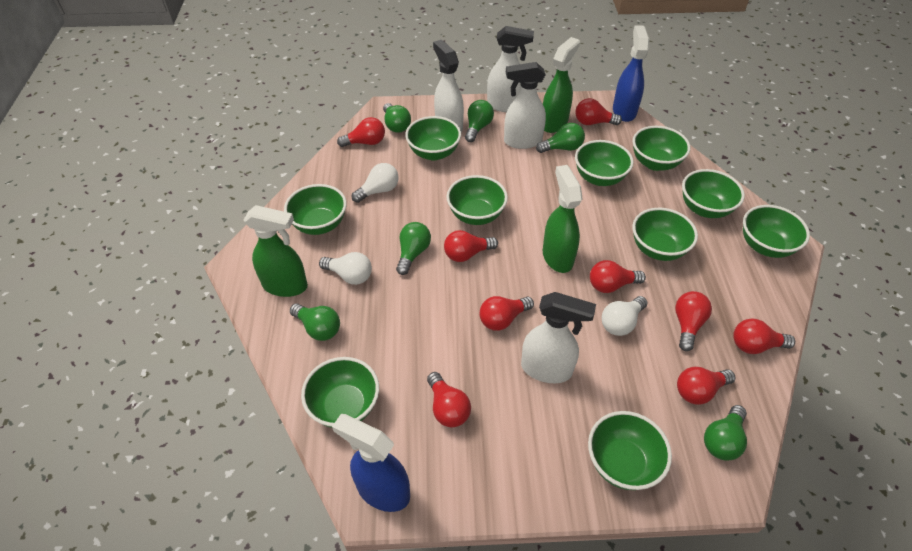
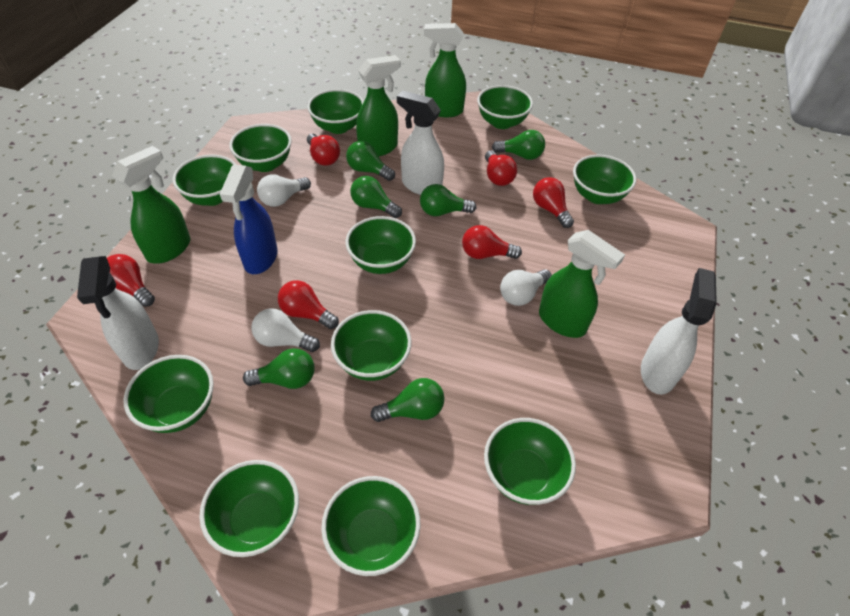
blue spray bottle: [332,414,410,512] [613,25,650,122] = 2 -> [220,164,278,274] = 1
green bowl: [284,184,347,235] [301,357,379,428] [405,116,461,160] [446,175,508,225] [575,140,634,186] [588,411,672,490] [633,126,690,171] [633,208,698,261] [682,169,745,218] [743,205,810,258] = 10 -> [123,355,214,433] [173,155,236,206] [199,460,299,557] [229,124,292,172] [307,89,364,134] [321,476,421,576] [331,310,412,381] [346,216,416,274] [477,85,533,129] [484,418,576,505] [573,155,636,204] = 11
green spray bottle: [244,205,308,297] [543,37,580,133] [543,165,583,273] = 3 -> [112,146,191,264] [356,55,400,157] [424,23,466,117] [539,230,625,338] = 4
red light bulb: [337,117,385,147] [427,372,471,427] [444,230,498,262] [479,296,534,331] [576,98,622,125] [590,260,646,293] [675,291,712,351] [677,367,736,405] [733,319,795,354] = 9 -> [107,254,155,307] [278,280,339,329] [307,134,340,166] [462,225,522,259] [485,150,517,186] [533,177,574,228] = 6
white spray bottle: [433,40,464,133] [487,26,534,112] [504,62,546,149] [521,292,596,383] = 4 -> [77,256,159,370] [397,91,444,195] [641,268,717,395] = 3

